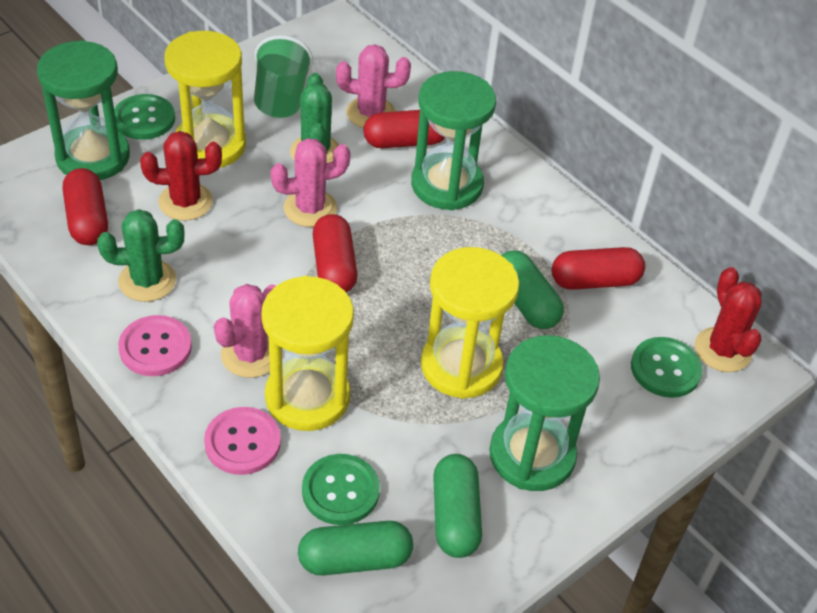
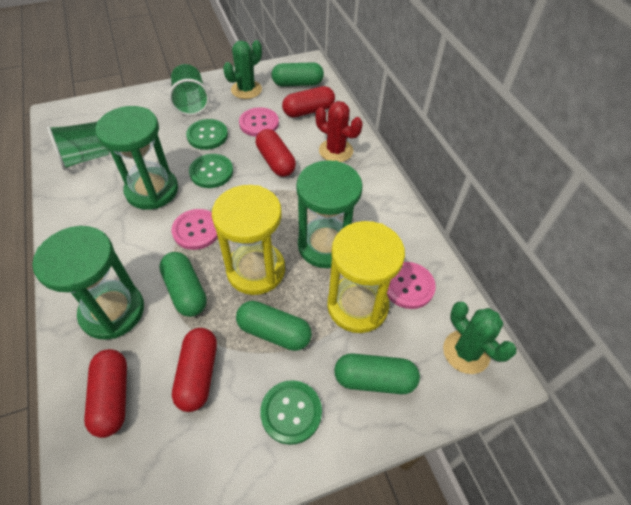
green capsule: [298,521,413,576] [433,454,482,558] [501,250,564,329] = 3 -> [159,252,207,317] [236,301,312,351] [271,62,324,86] [334,353,420,394] = 4
green cup: [254,35,313,118] = 1 -> [47,122,110,170] [169,64,210,116] = 2
pink button: [118,315,192,376] [204,407,281,475] = 2 -> [171,209,218,250] [239,107,279,137] [387,262,436,309] = 3
pink cactus: [214,284,276,378] [270,138,351,227] [336,44,411,128] = 3 -> none = 0
red cactus: [140,131,222,221] [695,267,762,372] = 2 -> [315,101,362,162] = 1
yellow hourglass: [164,31,246,168] [261,276,354,431] [421,247,519,399] = 3 -> [212,185,285,295] [327,221,405,333] = 2

